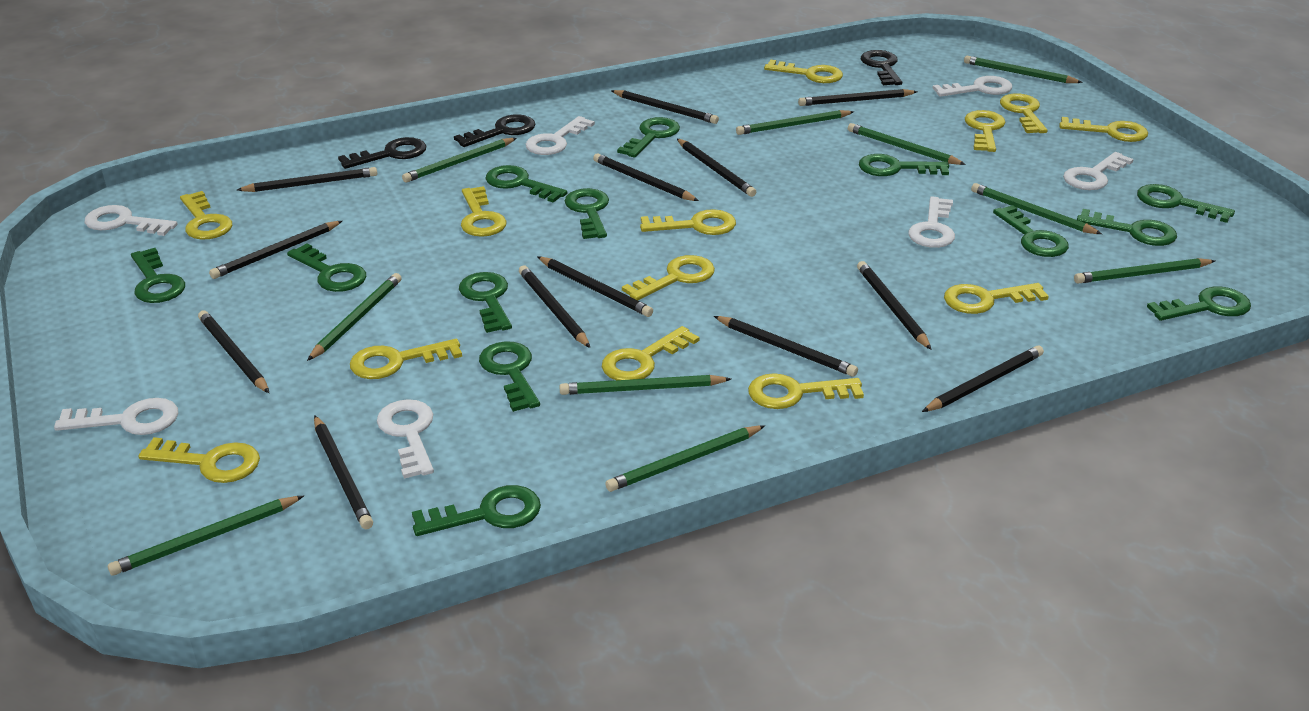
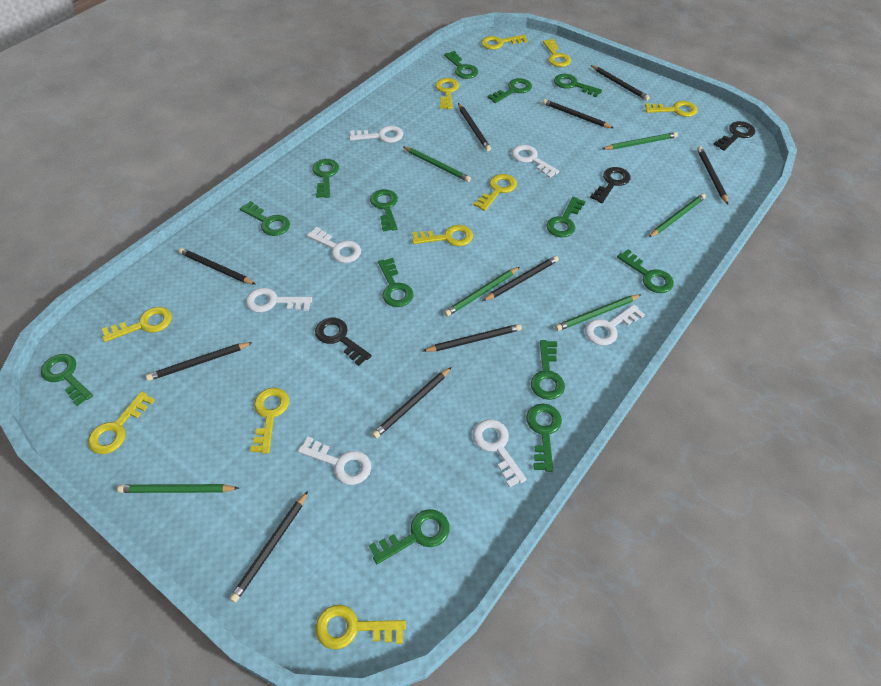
black pencil: [198,310,269,393] [209,221,342,279] [237,167,377,192] [314,415,373,529] [519,265,590,348] [537,256,653,317] [593,153,699,201] [611,90,719,124] [677,139,756,197] [714,316,858,377] [798,89,917,106] [857,261,931,350] [922,345,1044,412] = 13 -> [146,342,253,381] [179,248,256,285] [229,491,308,603] [372,367,451,439] [423,324,522,352] [458,103,491,151] [483,256,559,301] [543,99,614,128] [591,65,650,101] [697,146,728,204] = 10
green pencil: [108,496,304,576] [307,273,401,361] [402,138,517,182] [559,375,731,395] [605,425,765,492] [736,110,854,135] [848,123,966,165] [964,56,1083,83] [971,183,1102,234] [1074,258,1215,284] = 10 -> [117,484,239,493] [402,146,471,182] [444,267,520,316] [555,294,642,331] [602,132,678,150] [648,194,706,238] = 6
yellow key: [138,437,260,483] [180,191,232,240] [350,339,462,379] [461,186,507,237] [602,326,699,380] [622,255,715,300] [640,209,736,235] [748,373,864,409] [764,60,843,83] [944,283,1049,314] [965,110,1006,152] [1000,93,1048,133] [1059,117,1148,142] = 13 -> [88,391,155,454] [102,307,172,342] [250,388,289,454] [315,605,406,649] [412,225,473,246] [435,78,459,109] [473,174,517,211] [481,35,528,50] [543,39,571,67] [645,101,698,117] = 10

